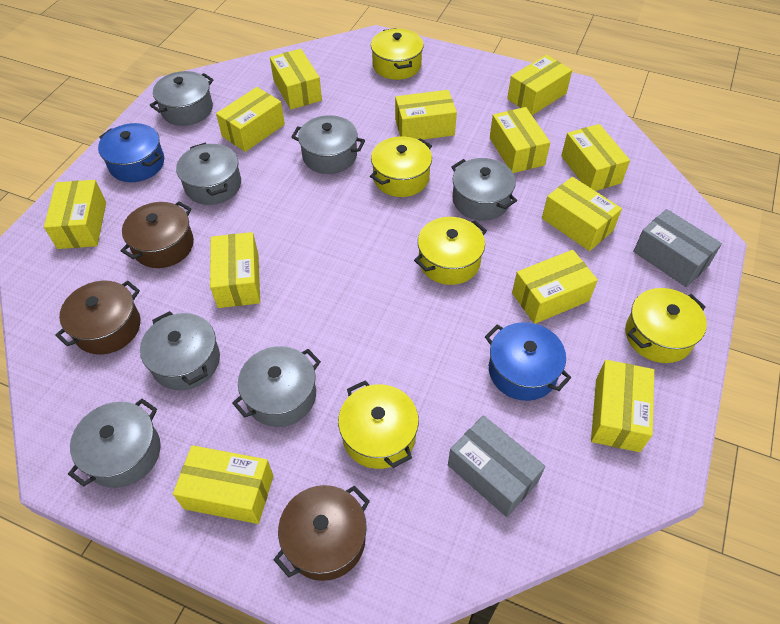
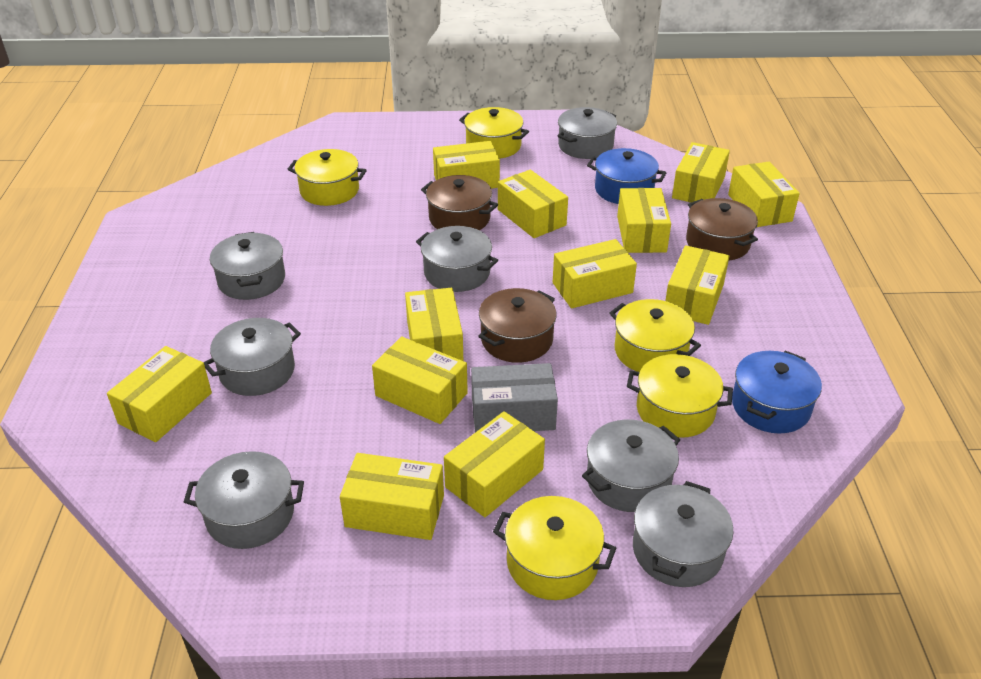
grey box: [448,415,545,517] [633,209,722,287] = 2 -> [471,363,558,432] = 1

